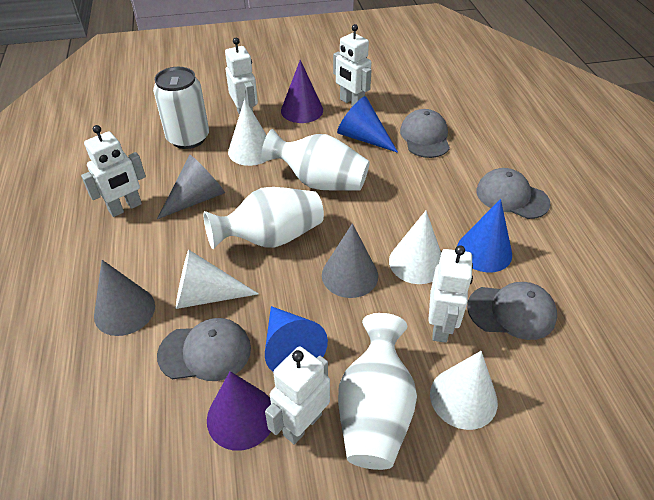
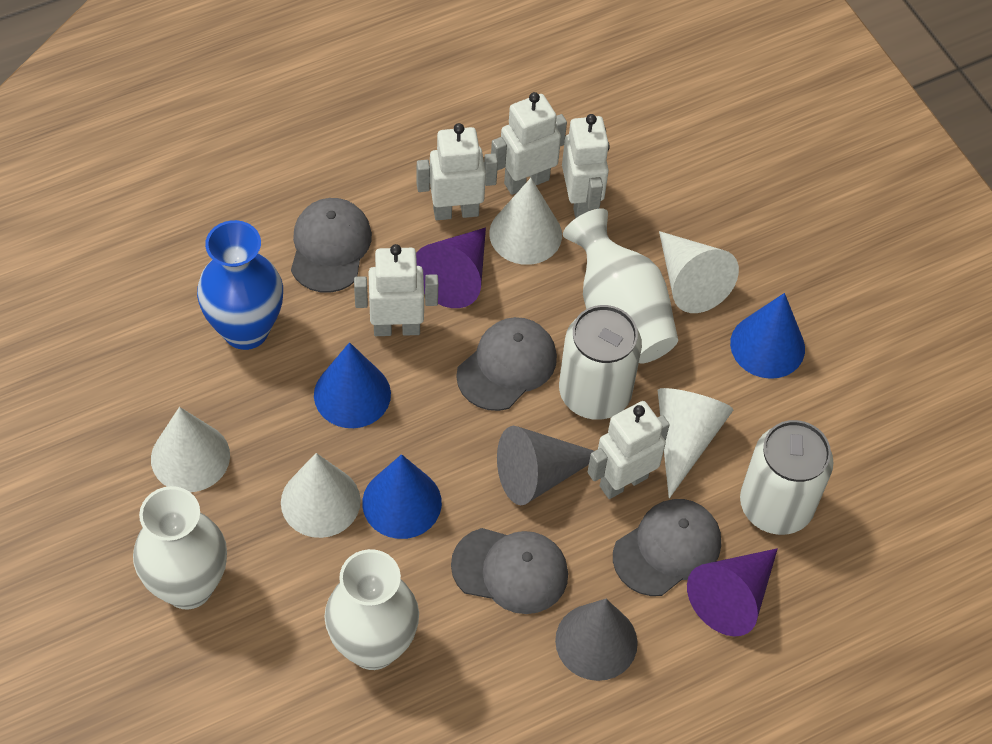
blue vase: none = 0 -> [197,220,283,350] = 1
grey cone: [94,260,155,336] [157,155,225,219] [322,223,378,298] = 3 -> [497,426,594,505] [555,599,638,681] = 2
white can: [153,67,209,149] = 1 -> [559,305,642,420] [740,420,834,535] = 2
white cone: [176,250,259,309] [228,99,267,166] [389,211,441,284] [430,351,498,430] = 4 -> [151,407,230,492] [281,453,361,538] [489,178,562,265] [658,388,734,498] [659,231,739,313] = 5

